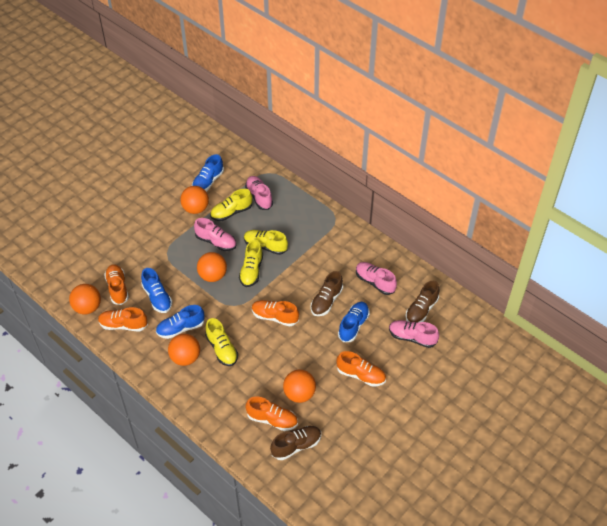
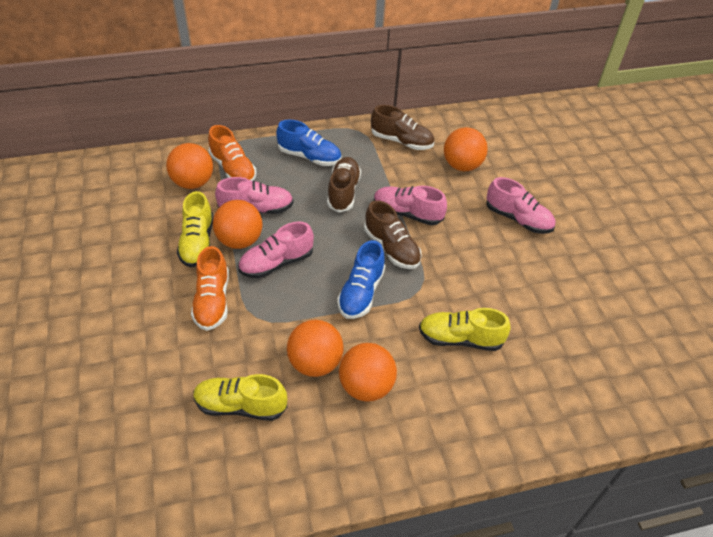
blue shoe: [141,268,172,313] [156,305,205,339] [192,154,224,192] [338,302,370,342] = 4 -> [276,120,342,166] [337,240,385,319] = 2
orange shoe: [98,307,148,331] [104,264,129,305] [246,396,298,431] [252,300,299,326] [336,351,386,387] = 5 -> [191,246,229,331] [208,125,257,181] = 2
yellow shoe: [205,318,238,366] [210,189,252,221] [239,240,263,287] [244,230,288,255] = 4 -> [177,191,213,267] [193,374,287,421] [419,308,511,351] = 3

